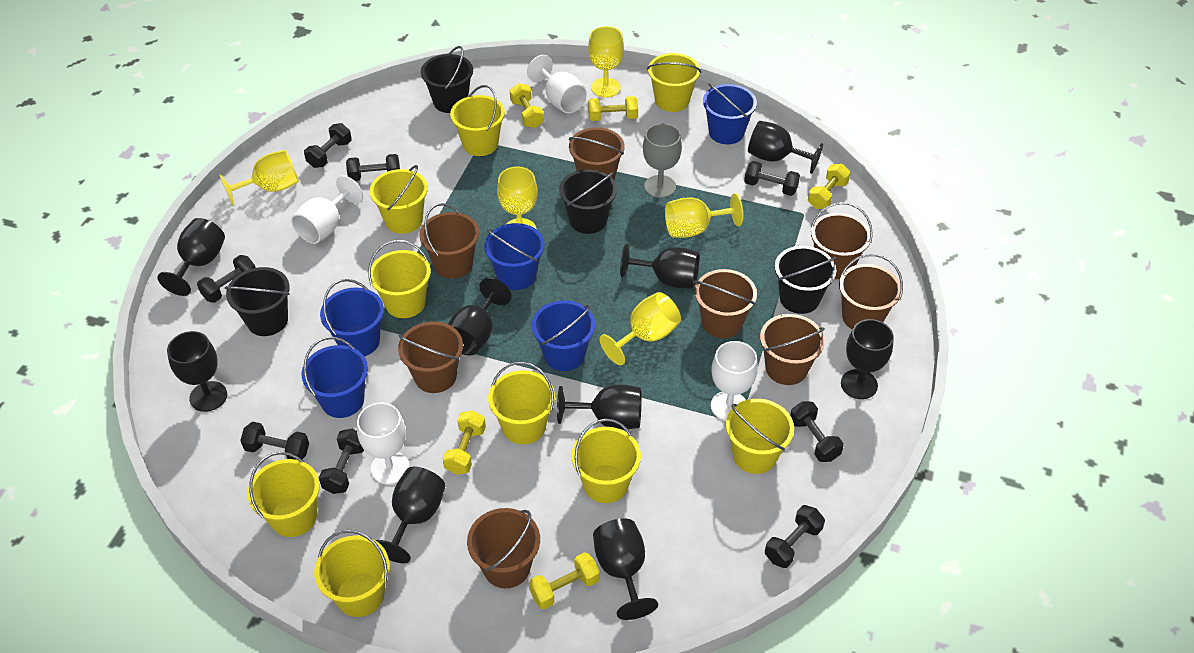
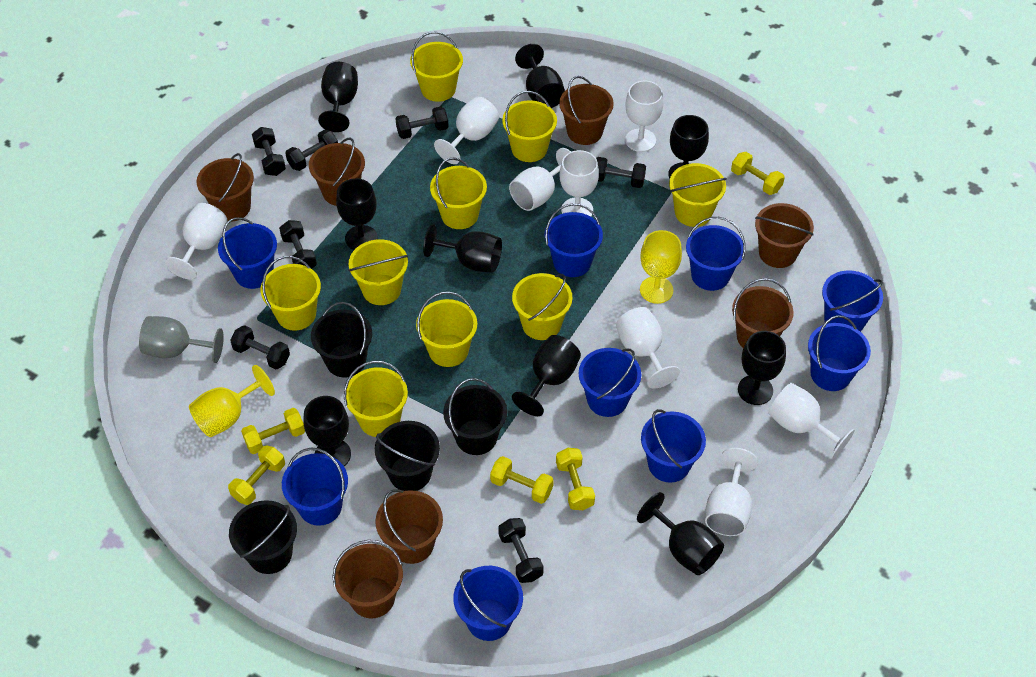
black dumbbell: [197,255,256,303] [240,422,309,460] [304,123,352,168] [319,429,364,494] [346,154,400,181] [744,161,800,196] [765,505,825,568] [790,401,844,462] = 8 -> [230,325,290,369] [252,127,286,176] [279,220,317,269] [285,129,338,171] [395,107,449,139] [498,518,544,583] [596,157,646,188] = 7
blue bucket: [302,337,368,418] [320,279,384,356] [484,223,544,290] [532,300,595,371] [703,83,757,144] = 5 -> [218,217,277,289] [282,448,348,526] [453,566,523,641] [545,203,603,277] [579,348,641,417] [641,409,706,483] [686,217,746,291] [808,315,871,391] [822,270,883,332] = 9
brown bucket: [398,322,463,393] [419,203,479,279] [467,508,540,588] [569,127,625,180] [695,269,757,338] [760,314,825,385] [811,202,873,279] [839,254,903,329] = 8 -> [196,153,254,222] [309,138,365,206] [333,540,403,618] [375,489,443,564] [559,76,614,145] [732,278,794,348] [755,203,814,268] = 7
white goblet: [291,175,363,244] [357,402,410,485] [527,55,587,113] [711,341,758,421] = 4 -> [165,203,228,279] [434,97,499,164] [509,148,571,211] [560,150,599,217] [616,307,680,389] [625,81,664,152] [705,448,758,536] [768,383,855,459] = 8
yellow goblet: [220,150,299,205] [497,167,538,230] [588,26,624,97] [600,292,681,365] [665,193,743,238] = 5 -> [189,365,275,437] [640,230,682,304] = 2

